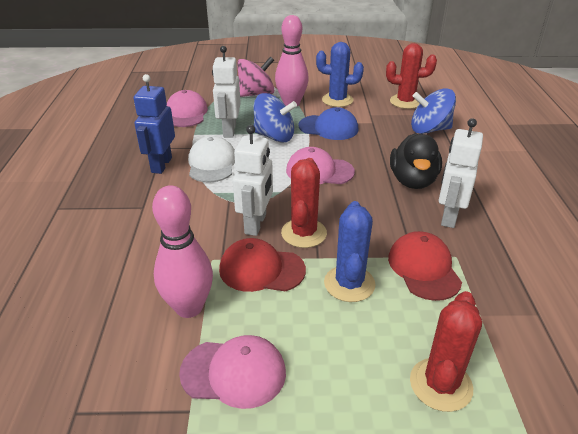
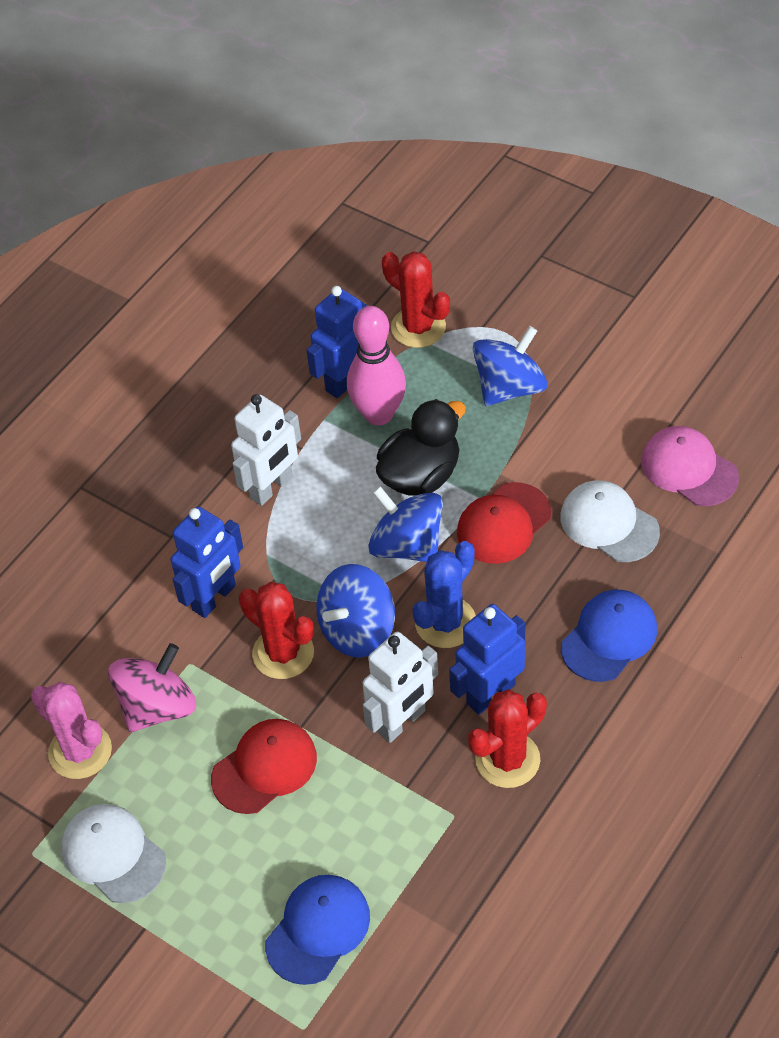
blue cactus: [316,42,364,107] [324,201,375,302] = 2 -> [412,541,476,648] = 1
blue cap: [298,107,358,140] = 1 -> [265,875,370,985] [561,590,657,682] = 2
blue robot: [134,74,175,174] = 1 -> [171,506,243,618] [306,286,368,398] [449,604,525,715] = 3
blue spinning top: [254,93,297,142] [411,88,456,134] = 2 -> [316,564,395,658] [368,486,443,562] [473,326,547,406] = 3
pink bowling pin: [152,185,213,318] [275,15,309,106] = 2 -> [347,306,406,425] = 1
pink cactus: none = 0 -> [31,682,112,779] = 1
pink cap: [167,90,208,127] [179,335,286,409] [286,147,355,184] = 3 -> [641,426,739,506] = 1
white cap: [188,136,235,182] = 1 -> [61,804,166,903] [560,480,660,562] = 2
white robot: [212,46,241,137] [233,125,273,236] [439,118,483,228] = 3 -> [231,394,301,506] [362,632,438,743] = 2

